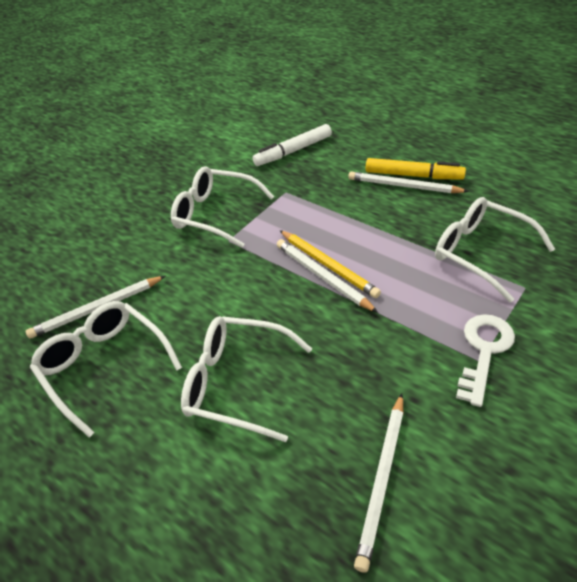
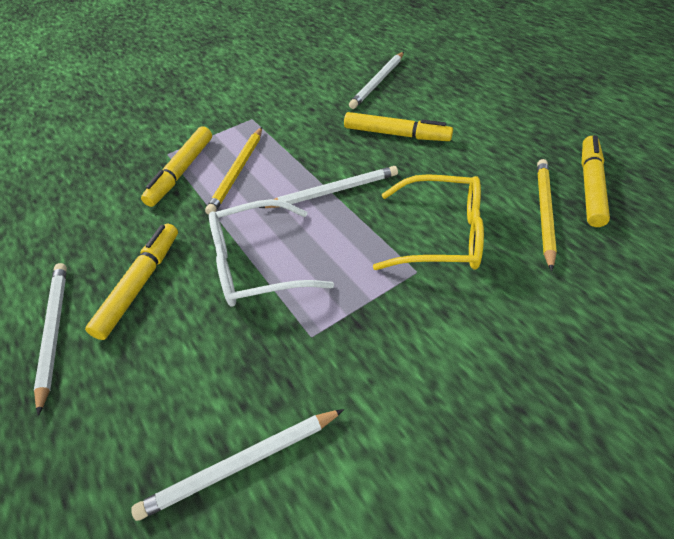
white glasses: [30,301,182,438] [171,166,274,248] [181,316,312,442] [435,197,555,303] = 4 -> [209,199,334,307] = 1
white key: [456,314,515,407] = 1 -> none = 0
white marker: [253,124,332,166] = 1 -> none = 0
yellow glasses: none = 0 -> [373,174,484,270] = 1
yellow marker: [365,158,466,180] = 1 -> [85,224,178,340] [141,126,212,207] [344,112,453,141] [581,135,610,227] = 4
yellow pencil: [280,230,381,298] = 1 -> [205,127,262,215] [537,159,557,272] = 2

